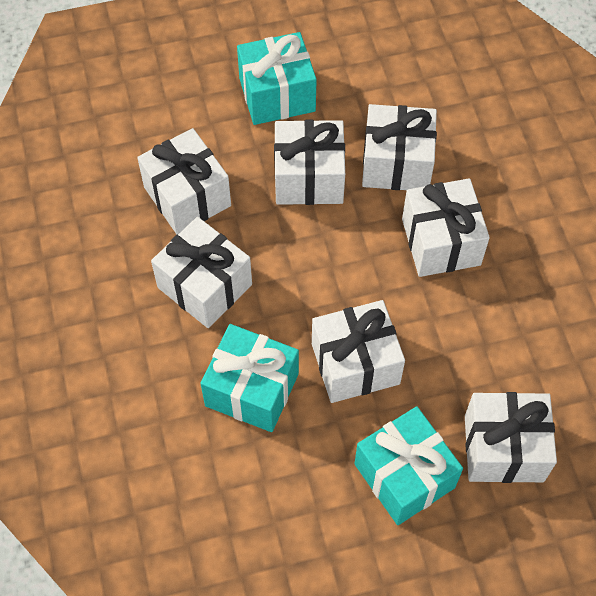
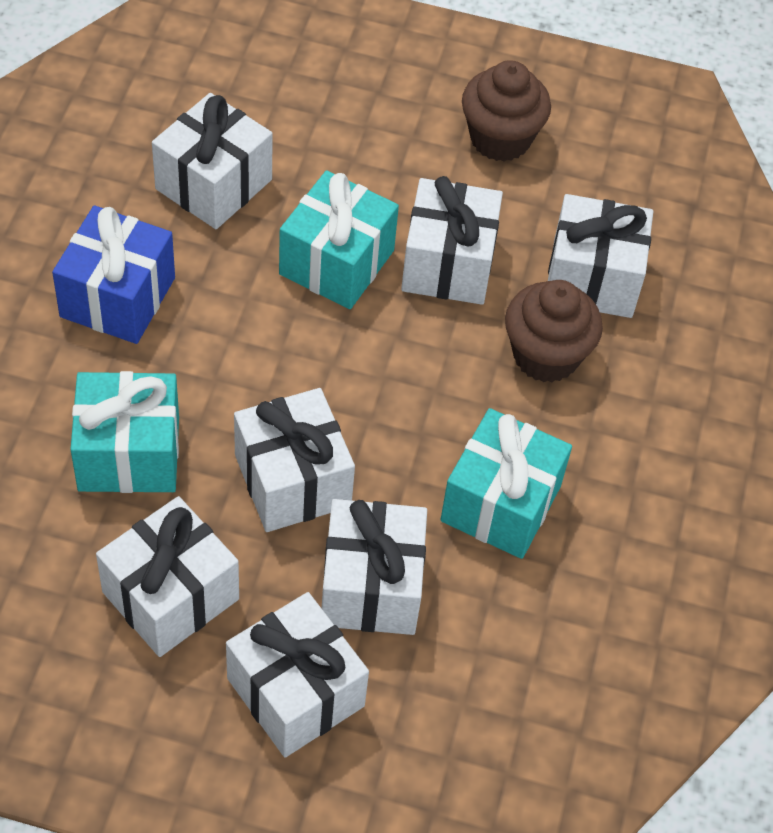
blue gift: none = 0 -> [52,205,175,344] = 1
brown cupcake: none = 0 -> [462,60,551,161] [505,280,603,383] = 2

